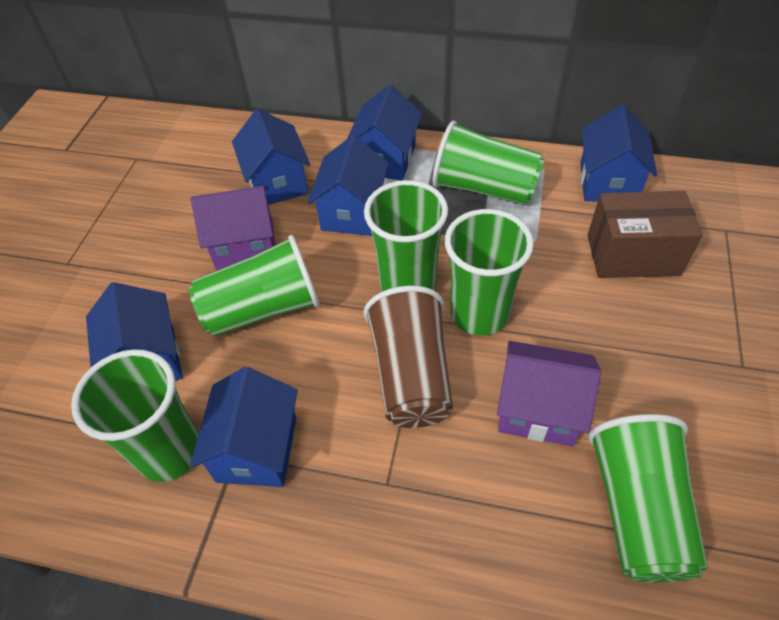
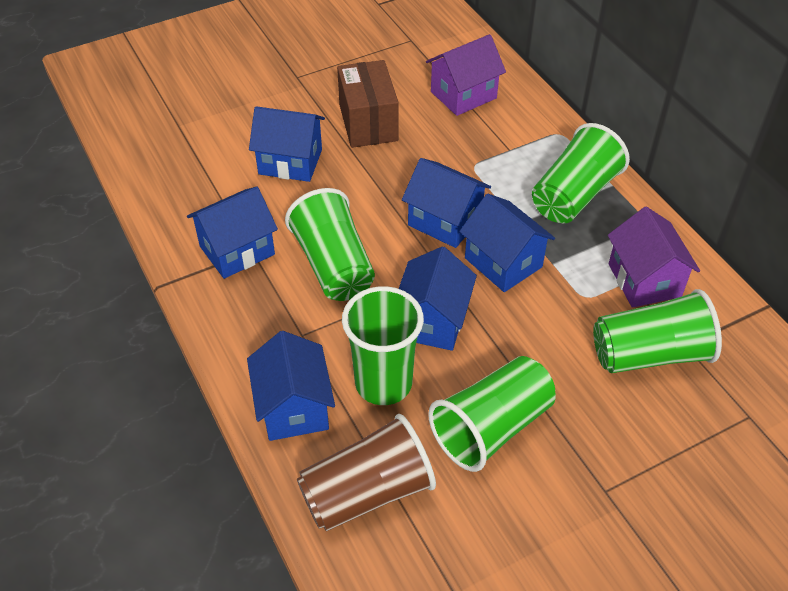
green cup: [71,349,199,482] [189,235,320,336] [364,180,448,292] [432,121,545,205] [445,209,534,336] [588,414,708,582] = 6 -> [285,188,375,301] [342,286,424,405] [428,356,556,472] [532,123,630,223] [593,289,722,373] = 5

